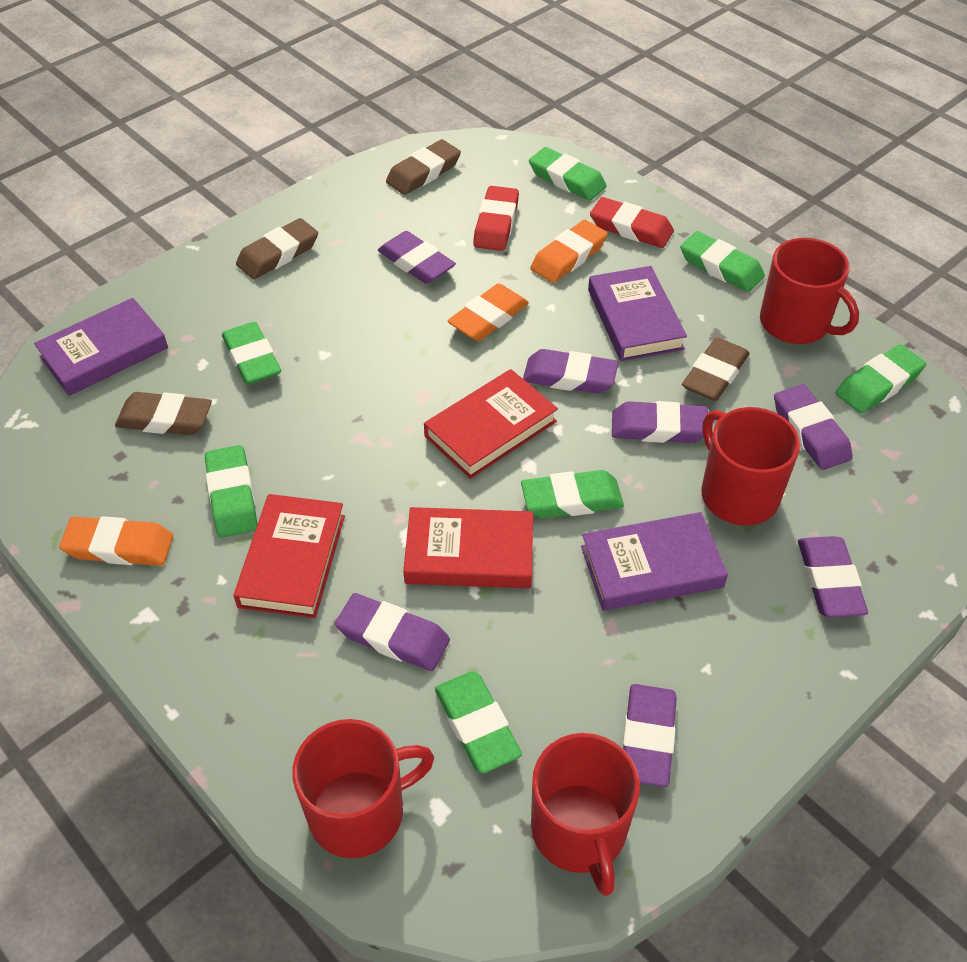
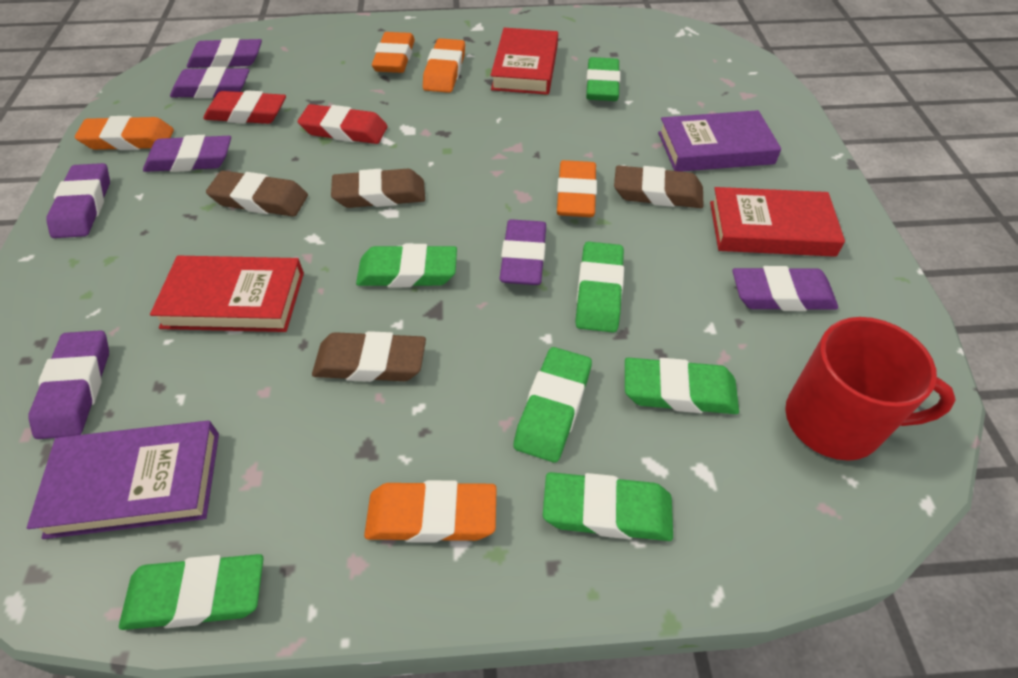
orange eraser: [59,516,173,566] [447,284,529,341] [530,220,608,283] = 3 -> [75,116,174,150] [364,480,497,543] [372,32,415,73] [423,38,465,93] [557,160,597,217] = 5
purple book: [34,298,168,396] [581,512,728,611] [588,266,687,361] = 3 -> [27,421,219,539] [658,110,781,172] = 2
red mug: [292,719,434,858] [531,733,640,896] [701,407,800,526] [760,238,859,344] = 4 -> [785,317,956,461] = 1

